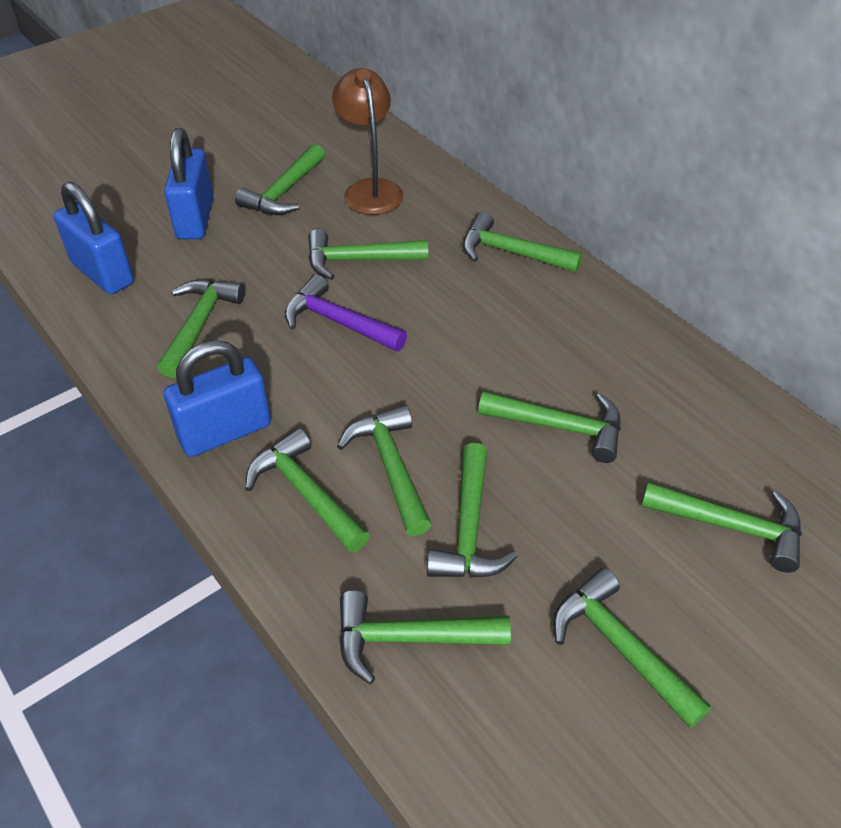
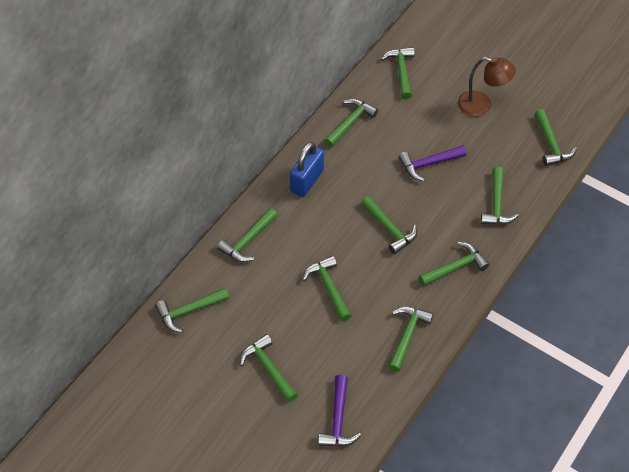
blue padlock: [54,182,134,294] [164,128,213,239] [164,340,271,457] = 3 -> [290,142,324,197] = 1
purple hammer: [284,274,407,352] = 1 -> [318,375,361,447] [399,145,466,181] = 2

